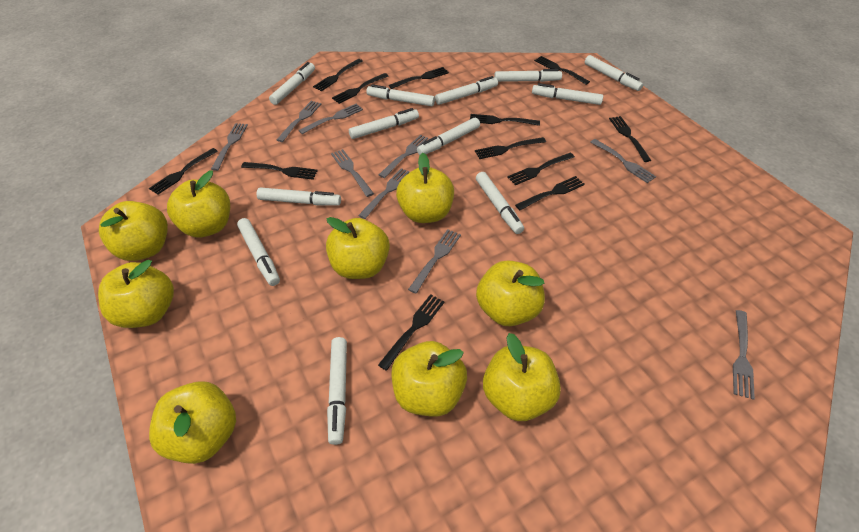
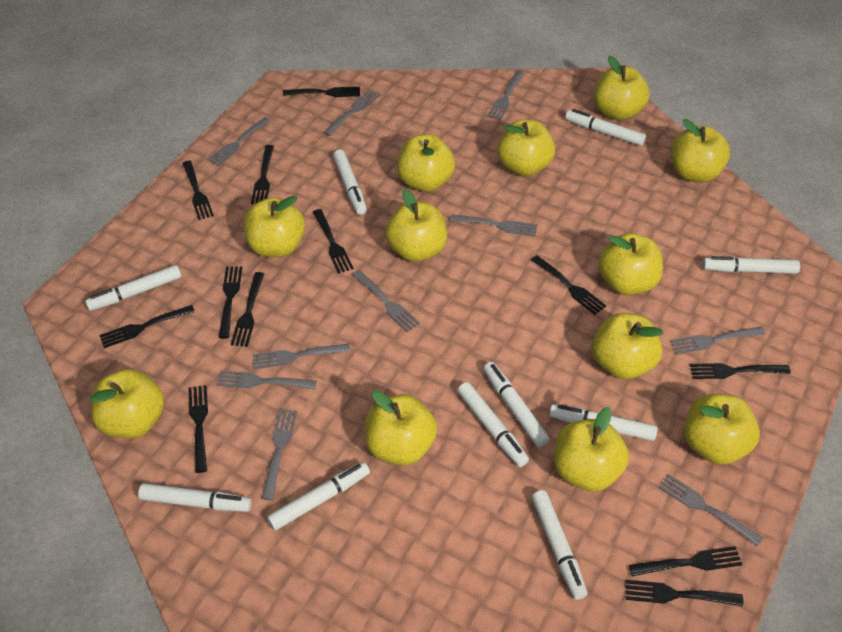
grey fork: [211,123,248,171] [277,101,322,142] [299,104,363,134] [331,149,374,197] [358,168,409,219] [379,135,430,178] [408,229,461,294] [590,139,656,183] [733,310,755,400] = 9 -> [207,117,271,166] [217,370,317,390] [253,344,350,369] [261,409,297,500] [324,90,380,136] [352,270,420,332] [450,214,537,236] [487,71,524,120] [658,474,763,547] [670,327,765,354] = 10
white marker: [237,218,280,286] [257,187,341,206] [269,62,315,105] [327,337,347,445] [349,108,419,139] [366,84,435,106] [417,118,480,155] [435,76,498,105] [476,172,524,234] [494,69,562,82] [532,83,603,105] [585,55,643,91] = 12 -> [85,265,181,311] [138,483,251,512] [267,462,370,530] [333,150,367,215] [457,382,529,467] [483,362,549,447] [531,490,588,600] [549,404,658,441] [565,109,646,146] [703,256,800,274] = 10
yellow apple: [98,260,174,328] [99,201,168,261] [149,382,236,464] [167,170,230,237] [326,217,390,279] [392,341,467,417] [396,153,454,223] [476,260,545,326] [483,333,561,421] = 9 -> [90,369,164,438] [243,196,305,257] [365,391,437,466] [385,189,447,262] [397,134,455,192] [497,120,555,176] [554,407,629,492] [592,313,663,379] [594,56,650,120] [598,233,663,295] [671,119,730,183] [684,394,760,465] = 12

